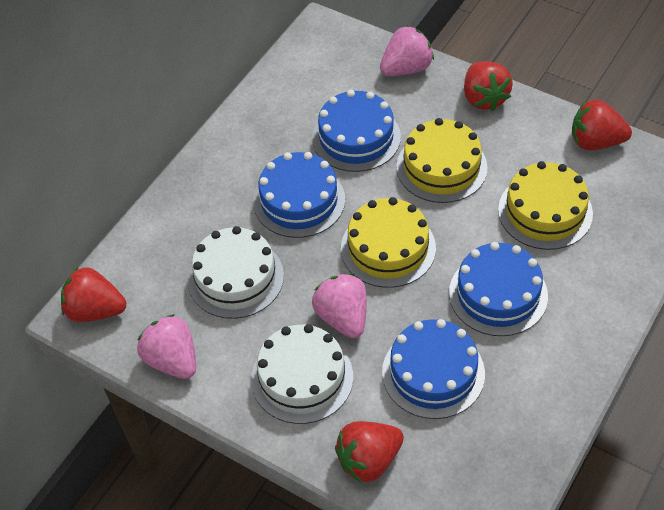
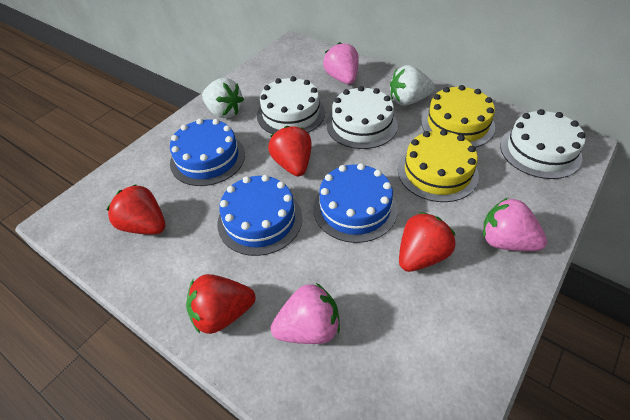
blue cake: [253,152,345,238] [312,90,401,172] [382,319,485,419] [449,242,548,336] = 4 -> [170,118,245,186] [218,175,302,256] [313,163,398,243] = 3
white cake: [188,226,284,319] [251,324,353,424] = 2 -> [257,76,325,134] [327,86,398,149] [500,109,586,179] = 3
white strawberry: none = 0 -> [202,78,244,118] [390,65,435,106] = 2
yellow cake: [341,197,436,288] [396,118,488,203] [498,161,593,250] = 3 -> [398,129,479,202] [421,85,495,147] = 2

